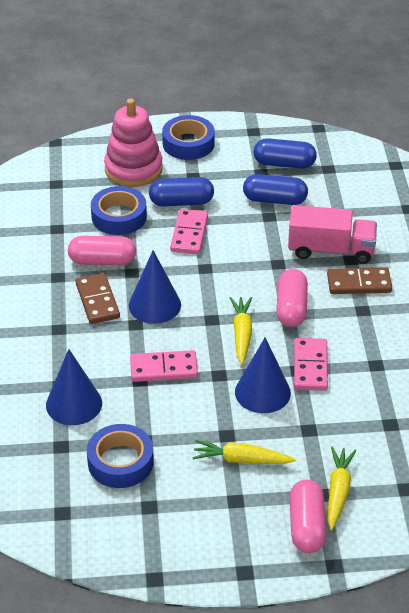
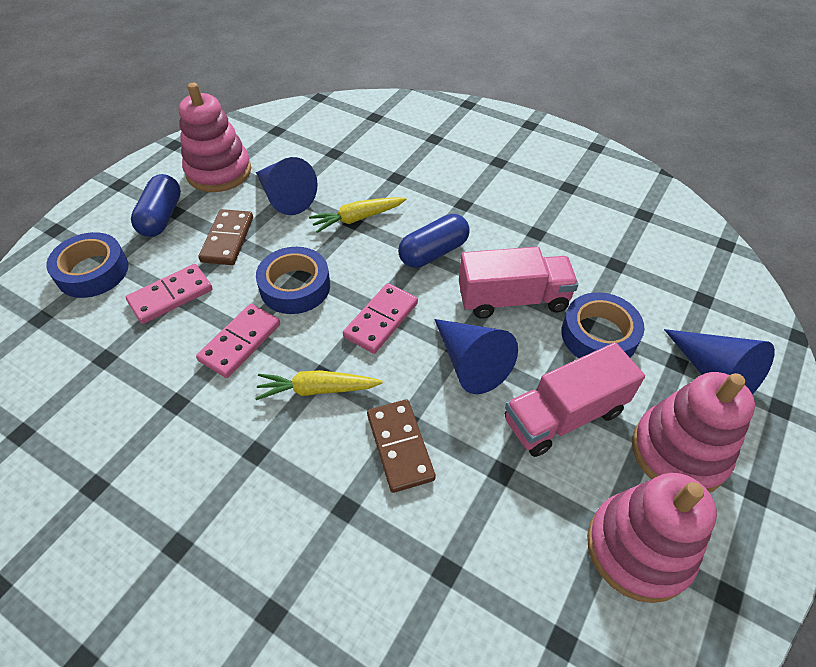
blue capsule: [149,177,214,207] [243,174,308,205] [254,138,317,169] = 3 -> [131,174,181,237] [398,214,470,268] = 2
pink capsule: [68,236,136,265] [276,269,308,327] [289,480,327,553] = 3 -> none = 0
pink stacking toy: [104,98,163,187] = 1 -> [179,83,251,192] [587,473,717,603] [632,372,755,493] = 3
pink truck: [288,205,377,264] = 1 -> [459,247,578,319] [505,343,645,457] = 2
yellow carrot: [192,440,296,464] [230,297,252,365] [327,447,356,530] = 3 -> [255,370,383,400] [309,197,407,233] = 2

